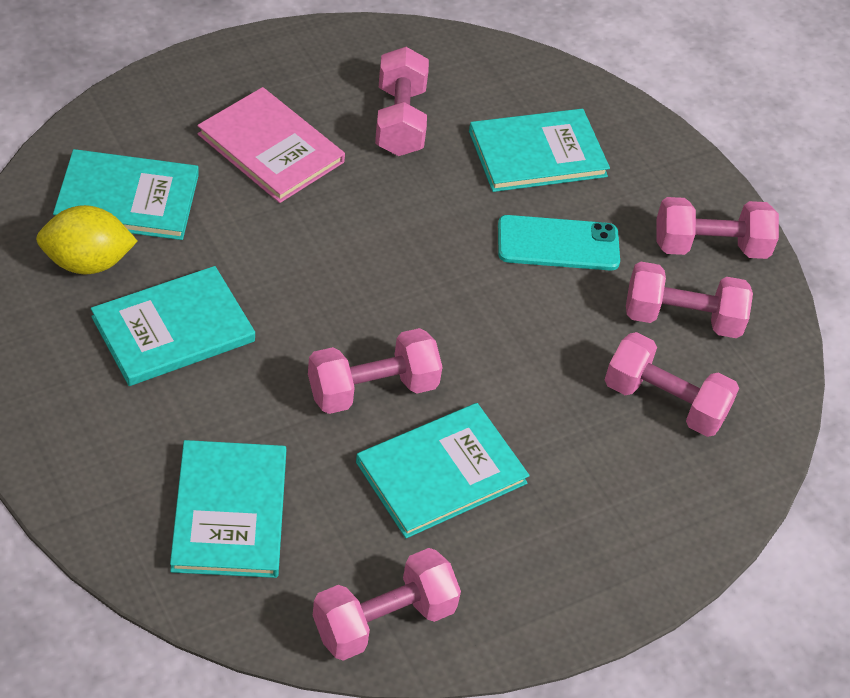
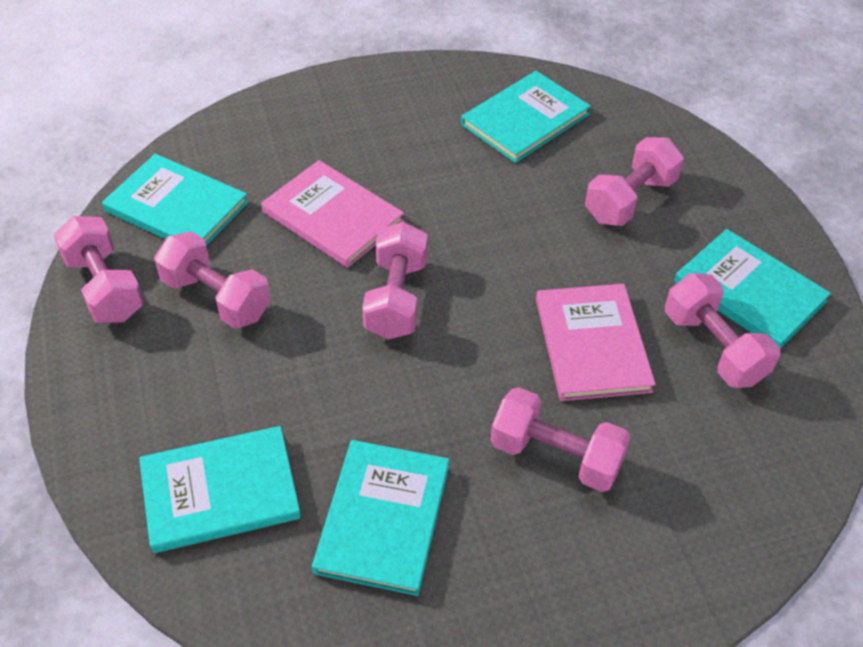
pink book: [197,87,345,203] = 1 -> [261,160,404,268] [536,284,656,401] = 2
turquoise phone: [498,215,620,271] = 1 -> none = 0
yellow lemon: [36,205,138,274] = 1 -> none = 0

